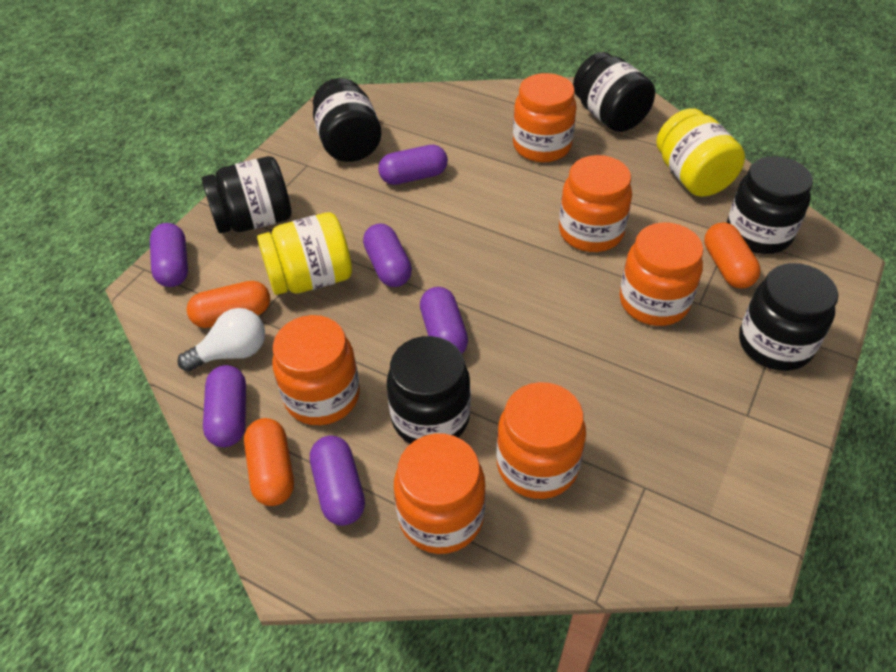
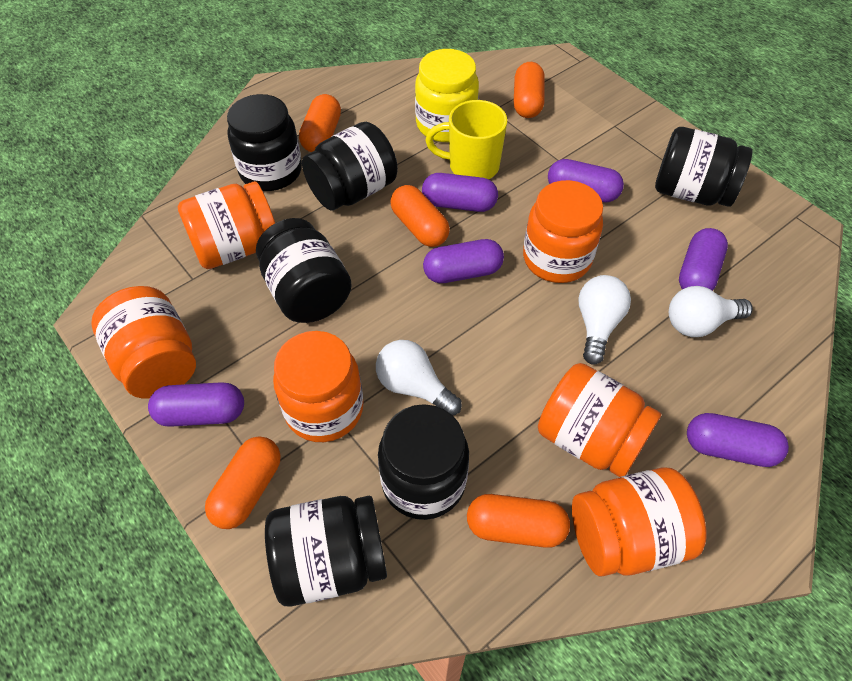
orange capsule: [187,281,270,328] [244,418,294,506] [704,222,761,288] = 3 -> [205,436,281,529] [299,94,341,152] [390,185,450,247] [467,494,570,548] [514,62,545,118] = 5
white light bulb: [177,308,265,372] = 1 -> [376,340,462,415] [579,275,631,365] [669,286,753,337] = 3
yellow jar: [257,212,352,295] [656,108,745,197] = 2 -> [415,49,479,142] = 1
yellow mug: none = 0 -> [425,100,507,179] = 1

